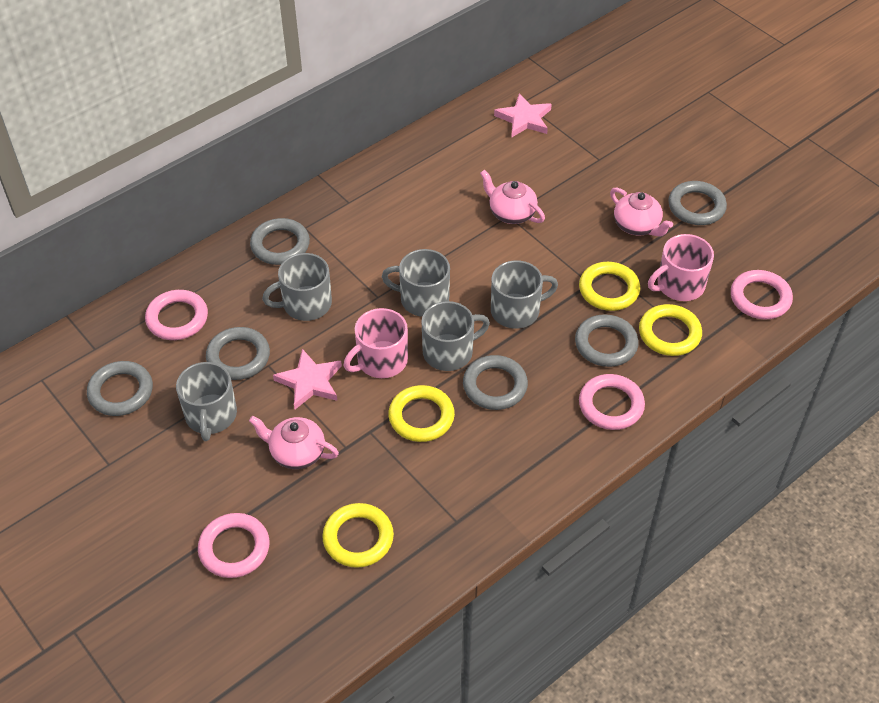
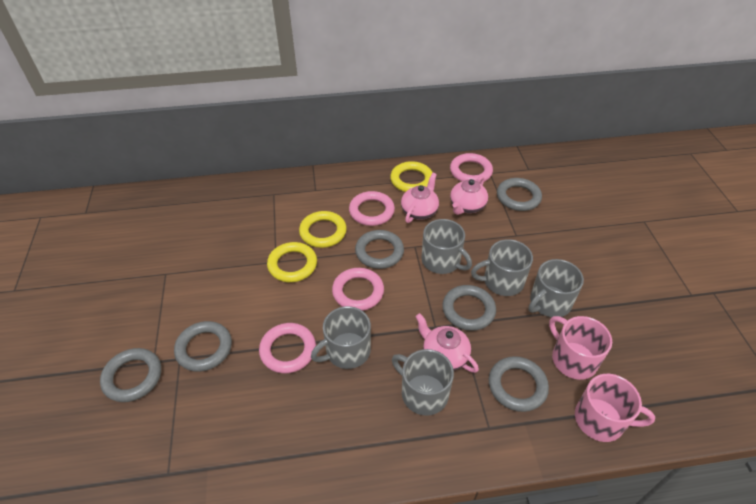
pink star: [273,349,342,409] [494,93,552,138] = 2 -> none = 0
yellow ring: [322,503,394,568] [388,385,455,442] [579,262,640,311] [639,304,702,356] = 4 -> [267,242,317,282] [299,211,347,248] [390,161,433,192] = 3

